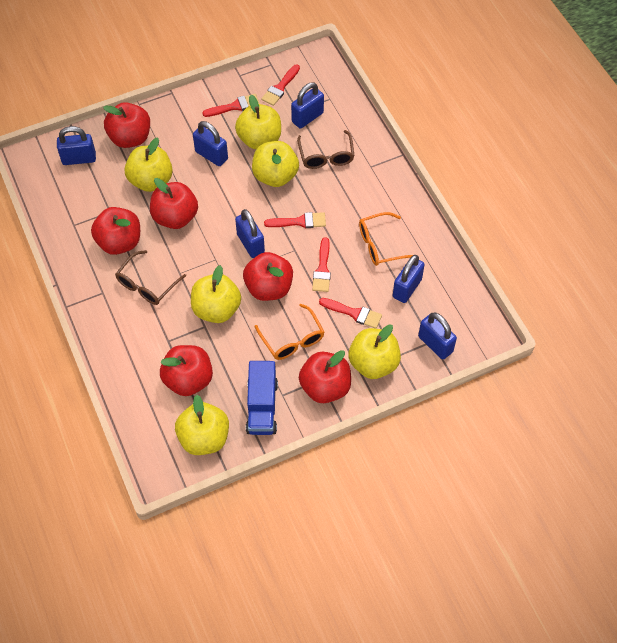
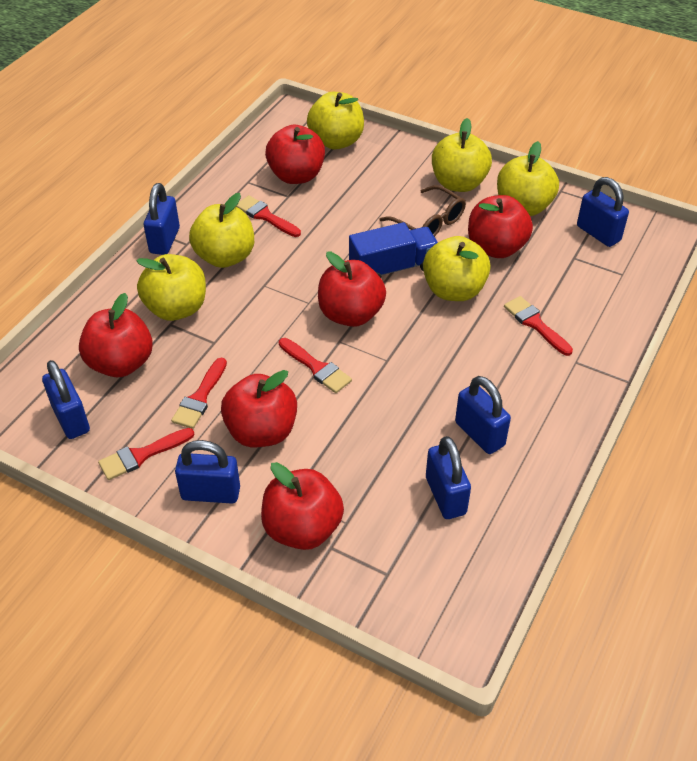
brown glasses: [115,250,186,305] [297,130,355,169] = 2 -> [380,185,466,237] = 1
orange glasses: [255,304,324,360] [359,212,413,266] = 2 -> none = 0

